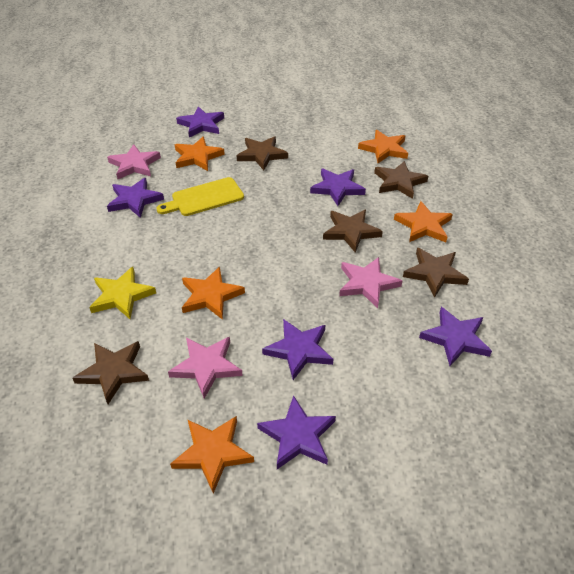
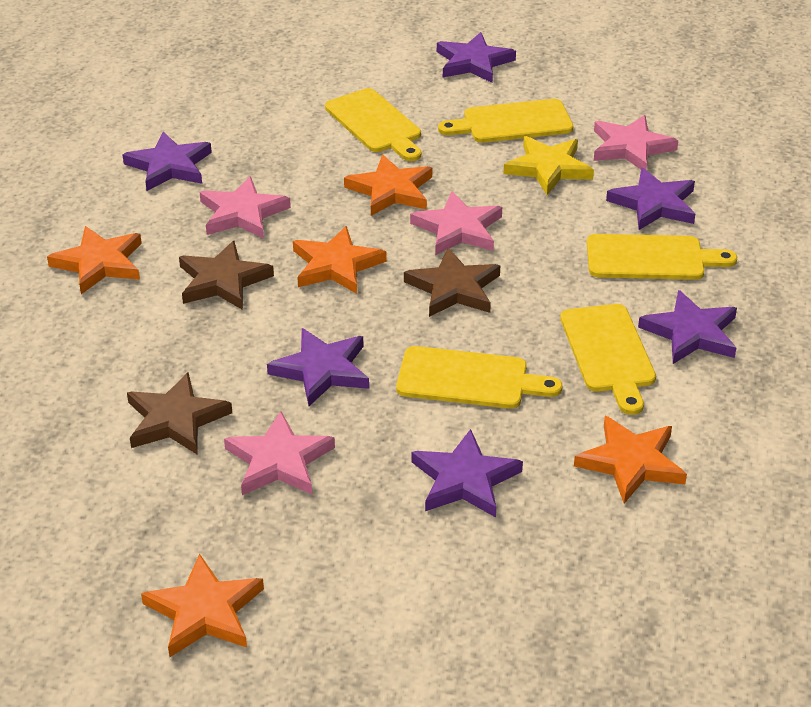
brown star: [73,341,149,404] [236,136,288,170] [323,209,383,253] [374,161,428,199] [403,248,469,298] = 5 -> [127,372,232,454] [179,241,274,310] [404,248,500,317] = 3
pink star: [107,144,161,179] [168,337,243,399] [339,257,402,308] = 3 -> [199,176,291,239] [224,411,335,495] [410,191,502,255] [594,115,678,170] = 4
yellow cutting board: [157,177,244,216] = 1 -> [325,88,421,161] [396,346,562,409] [438,99,573,143] [560,304,656,415] [587,234,737,280] = 5

